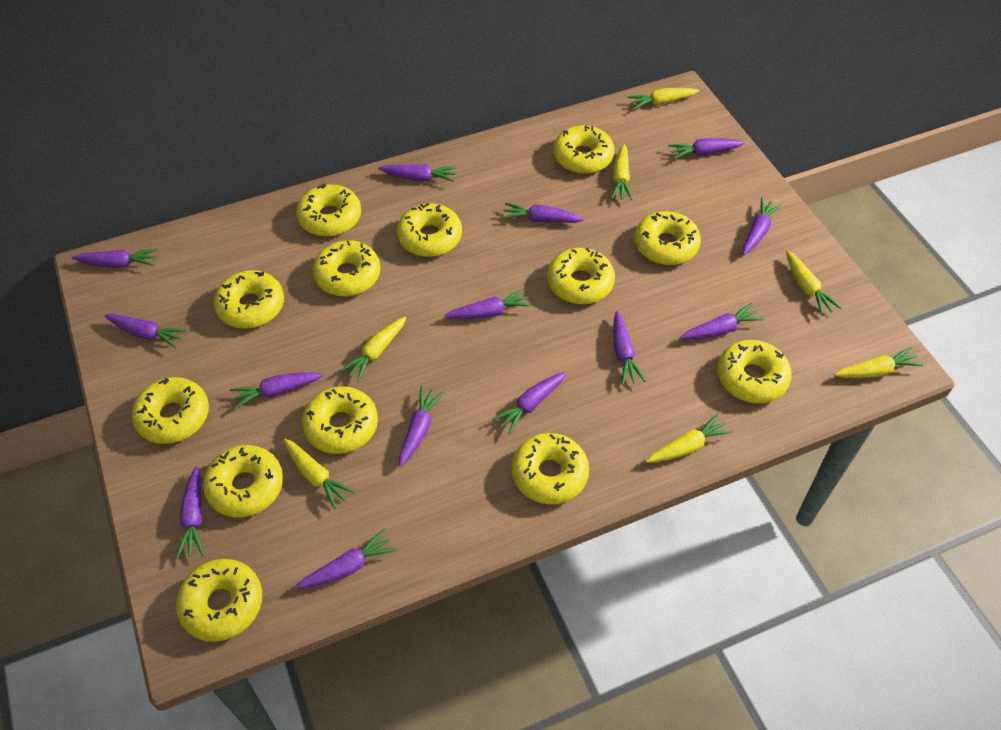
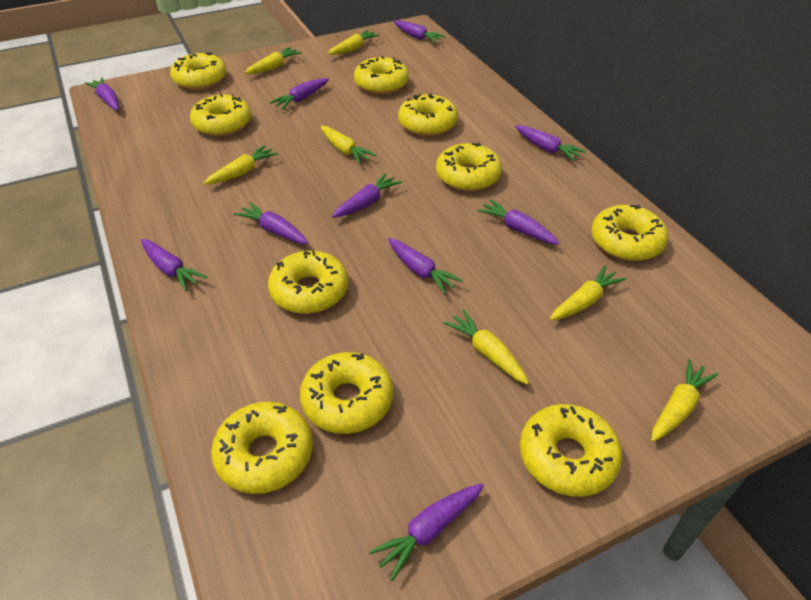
purple carrot: [72,249,158,268] [104,314,187,348] [176,467,204,559] [230,372,323,409] [296,529,397,589] [378,164,457,182] [399,386,444,467] [444,289,532,319] [492,372,566,434] [502,203,584,223] [613,311,646,385] [668,138,745,159] [680,303,764,339] [743,197,782,255] = 14 -> [84,77,119,110] [141,239,207,291] [234,202,309,244] [270,78,329,110] [332,173,402,218] [369,483,484,581] [388,238,463,294] [394,20,446,43] [477,199,560,245] [515,125,586,161] = 10
yellow donut: [132,377,209,444] [176,559,262,642] [203,445,283,518] [214,270,284,329] [296,183,361,237] [302,386,378,454] [312,240,380,296] [397,203,462,257] [511,433,589,505] [547,248,615,304] [553,125,614,174] [634,211,701,265] [717,340,791,404] = 13 -> [170,52,227,90] [190,94,251,136] [211,402,313,494] [268,250,348,314] [300,352,393,434] [354,56,409,94] [398,93,458,136] [436,143,502,191] [520,404,622,497] [591,204,668,261] = 10

